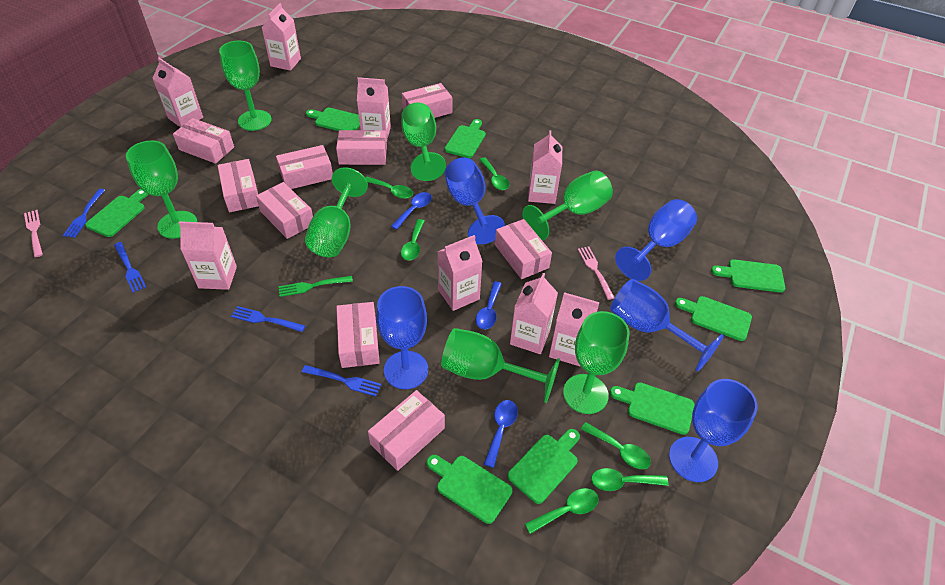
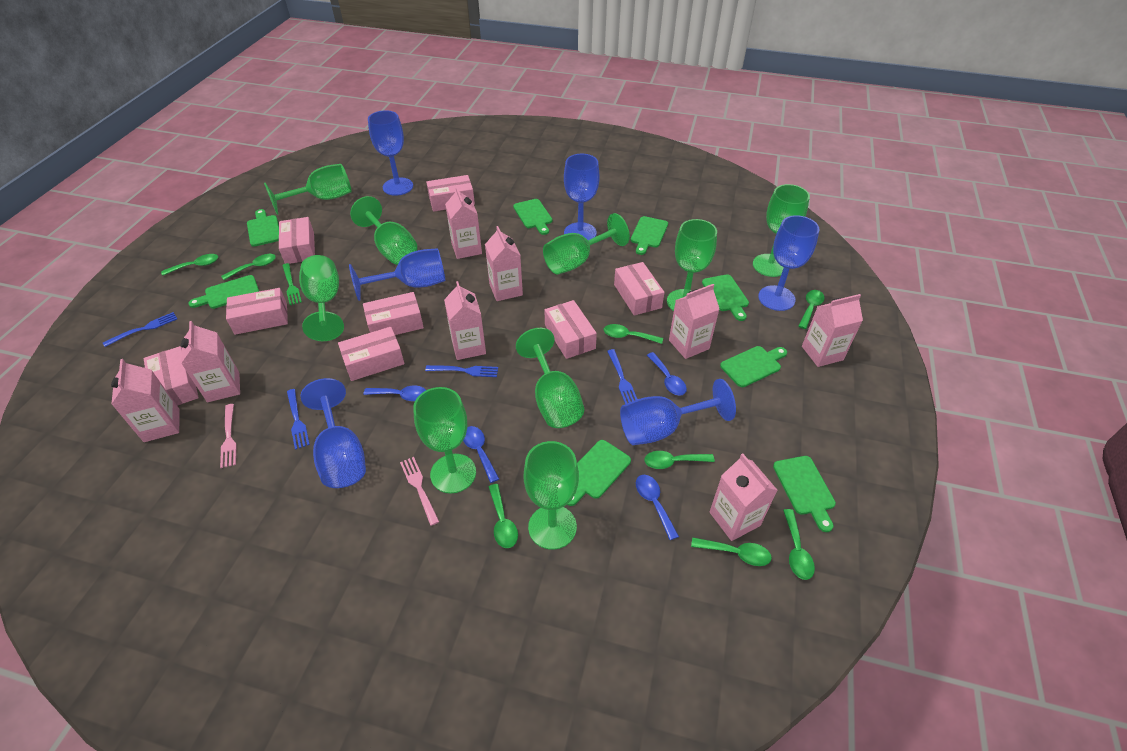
blue goblet: [376,286,428,389] [445,158,505,244] [610,279,724,372] [615,199,697,281] [669,379,758,482] = 5 -> [300,378,366,488] [349,248,445,301] [368,110,413,196] [564,154,600,240] [620,379,736,445] [758,215,819,311] = 6
blue spoon: [391,192,432,230] [476,281,502,329] [484,400,518,468] = 3 -> [363,386,426,401] [463,426,499,483] [636,475,679,540] [647,352,687,396] = 4
green goblet: [126,140,197,239] [219,41,272,131] [305,167,368,257] [401,102,446,181] [441,328,560,403] [522,171,613,240] [563,311,630,414] = 7 -> [264,164,352,215] [299,255,344,341] [350,196,417,265] [413,387,476,494] [516,328,584,428] [523,441,579,550] [543,213,630,275] [667,219,717,311] [753,184,810,277] = 9
green spoon: [366,177,413,199] [401,219,425,260] [479,157,509,190] [525,488,598,534] [581,422,651,469] [591,468,669,491] = 6 -> [161,254,218,276] [221,254,276,280] [489,484,518,548] [604,324,663,344] [644,451,715,469] [691,537,772,566] [783,509,815,580] [799,290,824,329] = 8
pink box: [173,118,234,164] [217,159,259,212] [256,182,313,239] [276,145,333,189] [336,130,387,165] [336,302,380,368] [368,390,445,471] [402,83,452,118] [495,219,552,279] = 9 -> [143,346,199,406] [226,288,288,335] [279,217,315,264] [338,327,404,381] [363,292,424,335] [426,175,475,212] [544,300,597,359] [614,262,664,315] = 8

